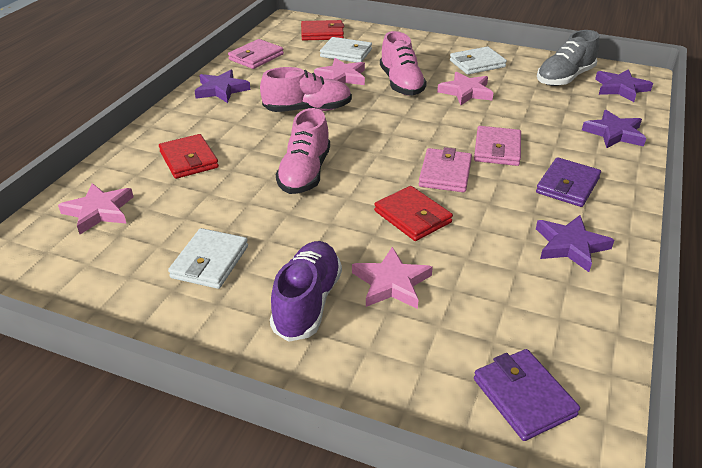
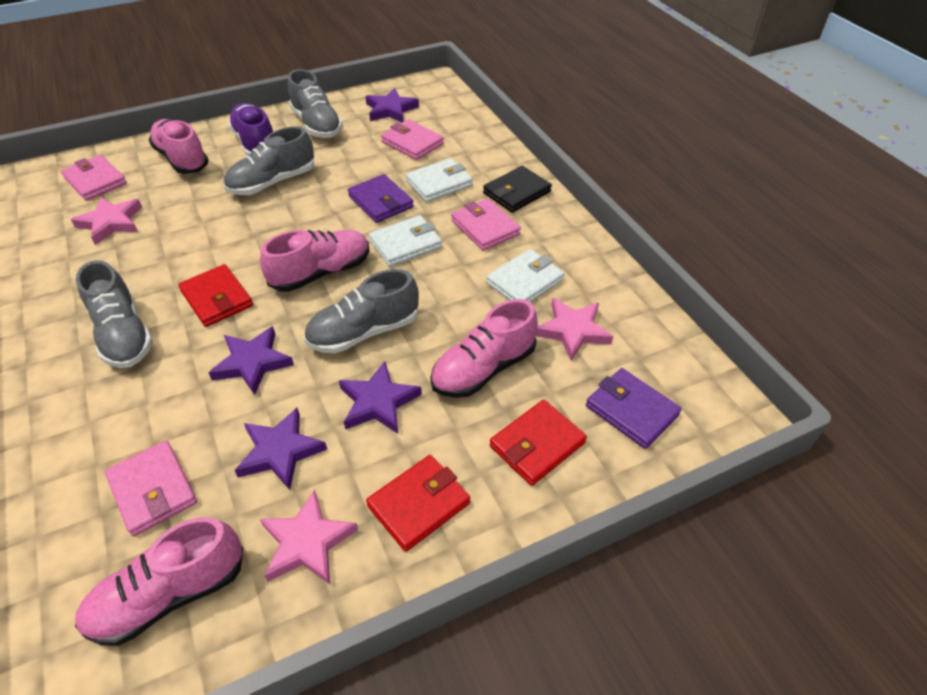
black wallet: none = 0 -> [483,166,552,213] = 1
grey shoe: [537,30,599,86] = 1 -> [76,260,153,368] [224,126,314,195] [288,69,343,138] [304,269,419,353] = 4
pink shoe: [260,67,352,112] [276,108,330,194] [380,31,427,95] = 3 -> [75,517,243,646] [149,119,209,174] [260,230,370,292] [430,299,538,398] = 4
pink star: [58,183,134,234] [314,58,365,85] [352,247,433,309] [437,72,493,105] = 4 -> [71,197,142,245] [260,490,358,584] [536,298,613,361] = 3
pink wallet: [228,39,284,69] [419,147,472,192] [474,126,521,166] = 3 -> [61,155,127,201] [105,441,197,536] [381,119,444,160] [451,198,521,251] = 4

